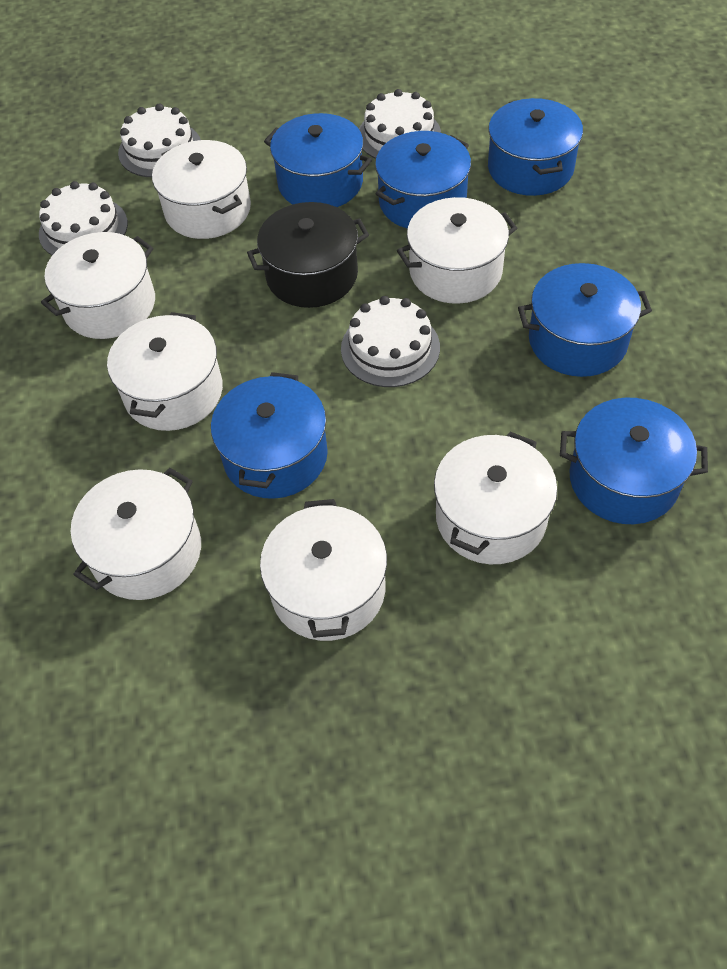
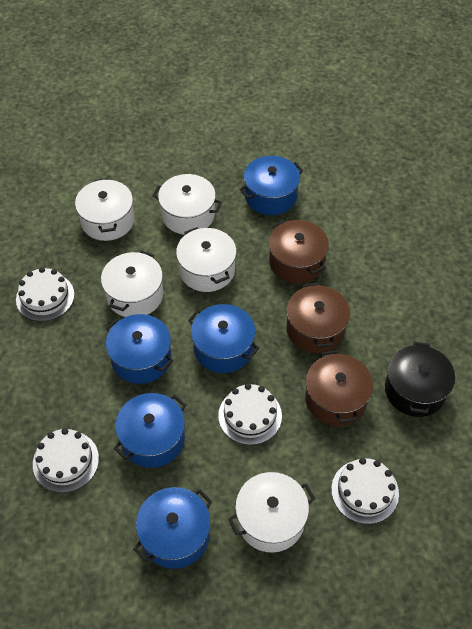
blue pot: [211,372,328,499] [264,113,372,207] [375,131,471,228] [488,98,583,196] [518,263,652,377] [560,398,708,524] = 6 -> [105,314,173,384] [114,393,186,468] [134,487,212,569] [188,304,259,373] [240,156,304,215] = 5
brown pot: none = 0 -> [269,220,329,284] [286,283,350,353] [305,350,373,426] = 3
white pot: [41,232,155,339] [71,468,201,600] [107,312,223,431] [152,140,251,239] [260,499,387,641] [397,197,517,304] [434,432,557,564] = 7 -> [75,178,134,241] [101,250,163,317] [152,174,222,235] [176,227,237,292] [228,472,315,553] = 5

